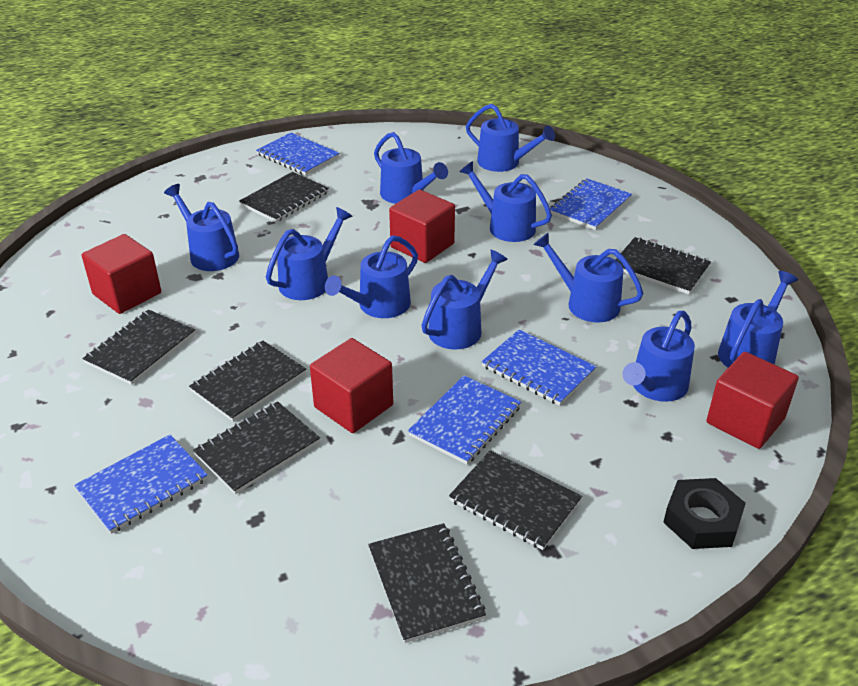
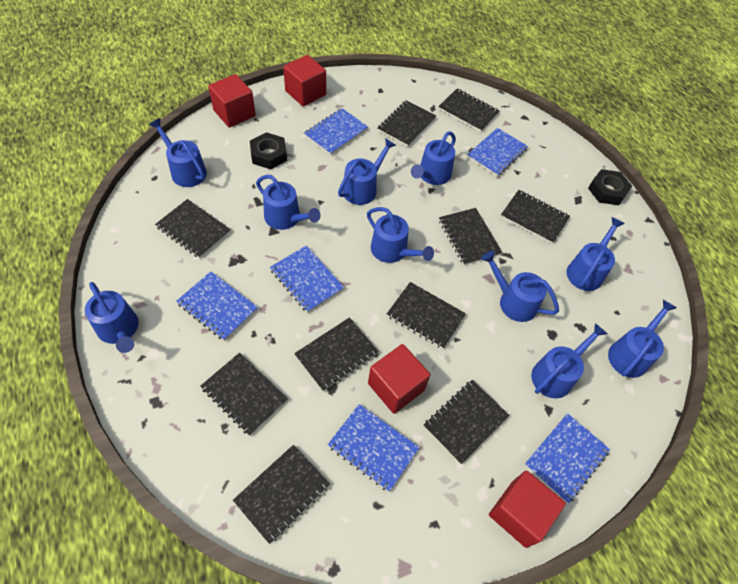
black notebook: [82,310,195,385] [189,341,306,422] [193,401,320,494] [239,172,329,222] [368,523,486,643] [449,450,582,550] [615,237,711,294] = 7 -> [155,199,231,258] [201,352,288,436] [233,444,330,544] [294,317,379,391] [378,100,436,147] [387,282,466,349] [424,380,510,464] [438,89,499,132] [439,208,503,265] [501,190,570,244] = 10
black nut: [663,478,746,549] = 1 -> [250,132,287,169] [588,169,632,205] = 2
blue notebook: [74,435,208,534] [256,132,340,176] [408,375,521,465] [482,329,597,406] [550,178,632,230] = 5 -> [176,271,258,341] [270,246,344,313] [304,108,368,155] [328,404,419,492] [467,128,528,176] [524,413,610,503] = 6

